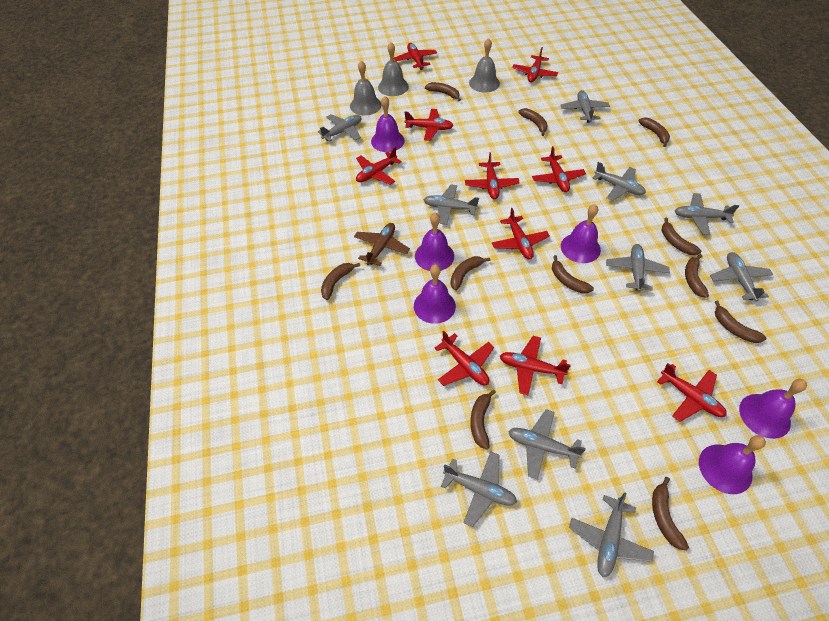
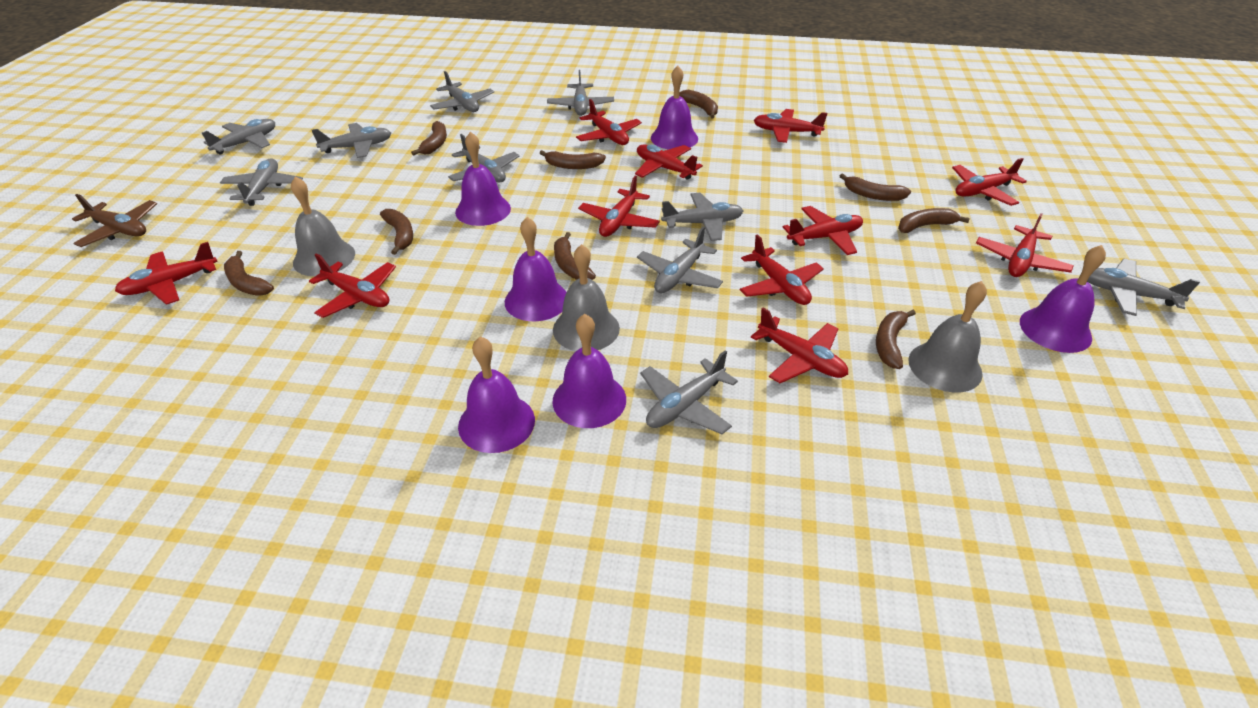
brown banana: [321,263,360,300] [425,82,461,101] [450,256,491,291] [470,389,496,449] [518,108,548,136] [552,255,594,294] [638,118,670,147] [652,477,689,550] [661,218,701,255] [685,254,709,298] [715,301,766,343] = 11 -> [224,251,274,295] [380,209,413,255] [411,121,447,156] [540,150,606,169] [554,232,596,280] [679,90,718,118] [840,173,911,201] [876,310,916,369] [898,208,970,233] = 9
red plane: [356,146,402,185] [394,43,437,70] [404,109,454,141] [435,331,494,386] [465,152,520,199] [492,208,550,259] [500,336,571,395] [512,47,558,82] [532,146,586,192] [657,363,727,422] = 10 -> [115,242,217,305] [309,253,396,318] [576,99,642,145] [578,175,660,237] [635,145,703,180] [740,234,824,305] [751,308,848,383] [754,109,827,143] [783,206,863,255] [952,158,1027,206] [976,213,1074,277] = 11

